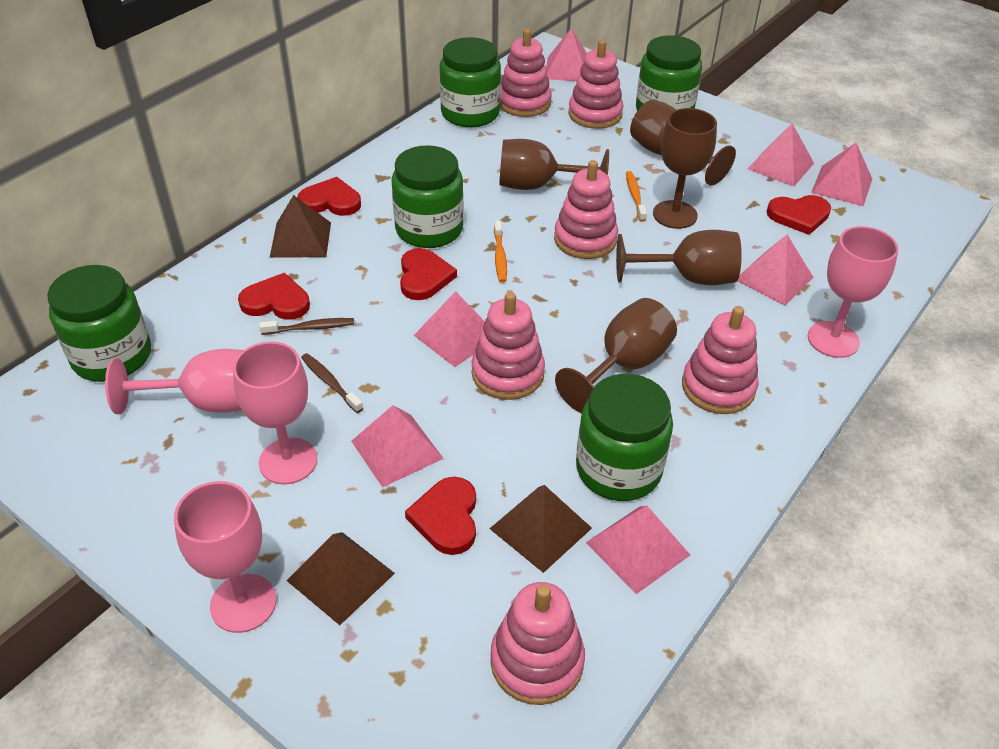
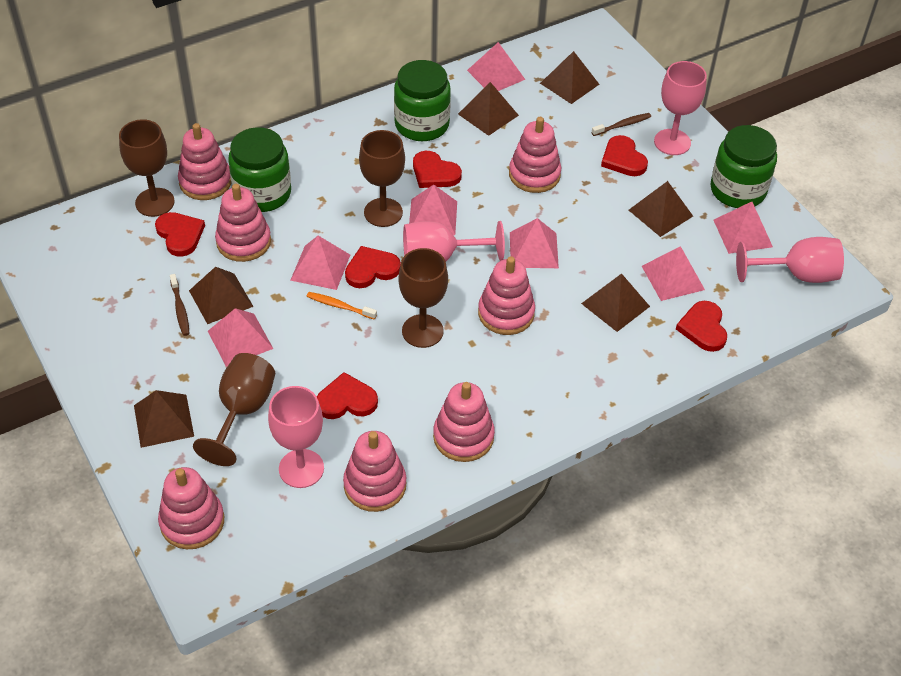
brown goblet: [499,139,609,190] [555,298,677,413] [616,230,742,285] [630,99,736,186] [653,108,717,229] = 5 -> [119,119,175,217] [193,353,275,466] [359,130,405,227] [398,248,448,348] = 4
brown pyramid: [270,195,331,258] [287,532,395,625] [489,485,592,573] = 3 -> [134,390,194,448] [189,267,254,324] [458,82,519,136] [540,51,600,104] [581,273,650,332] [629,181,693,237] = 6
green jar: [47,265,151,382] [391,145,464,248] [440,37,501,127] [576,374,673,501] [636,35,702,111] = 5 -> [228,127,291,212] [394,60,451,141] [710,125,777,208] = 3
orange toothbrush: [494,220,507,283] [626,171,647,222] = 2 -> [306,292,377,320] = 1
pink stacking toy: [472,292,545,400] [490,582,585,705] [500,29,552,117] [554,160,618,259] [568,40,623,129] [682,306,759,414] = 6 -> [158,467,224,549] [178,123,231,200] [215,184,271,262] [343,431,406,512] [433,382,495,462] [478,256,535,335] [509,117,561,193] = 7
red heart: [238,273,310,320] [298,177,361,216] [400,248,457,300] [405,477,476,555] [767,195,831,235] = 5 -> [155,212,205,257] [317,372,378,419] [345,246,401,288] [413,151,462,188] [601,135,648,176] [676,301,727,352] = 6

